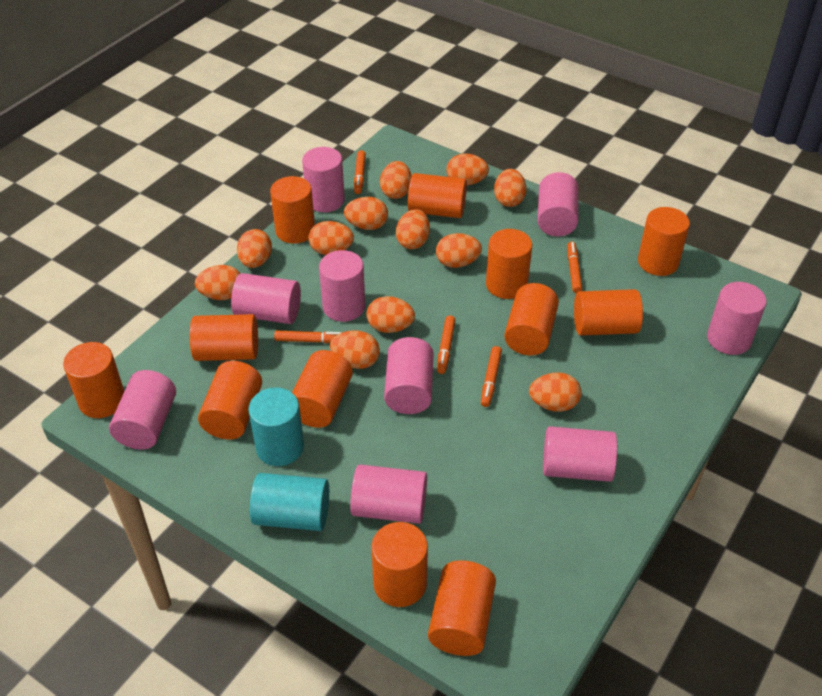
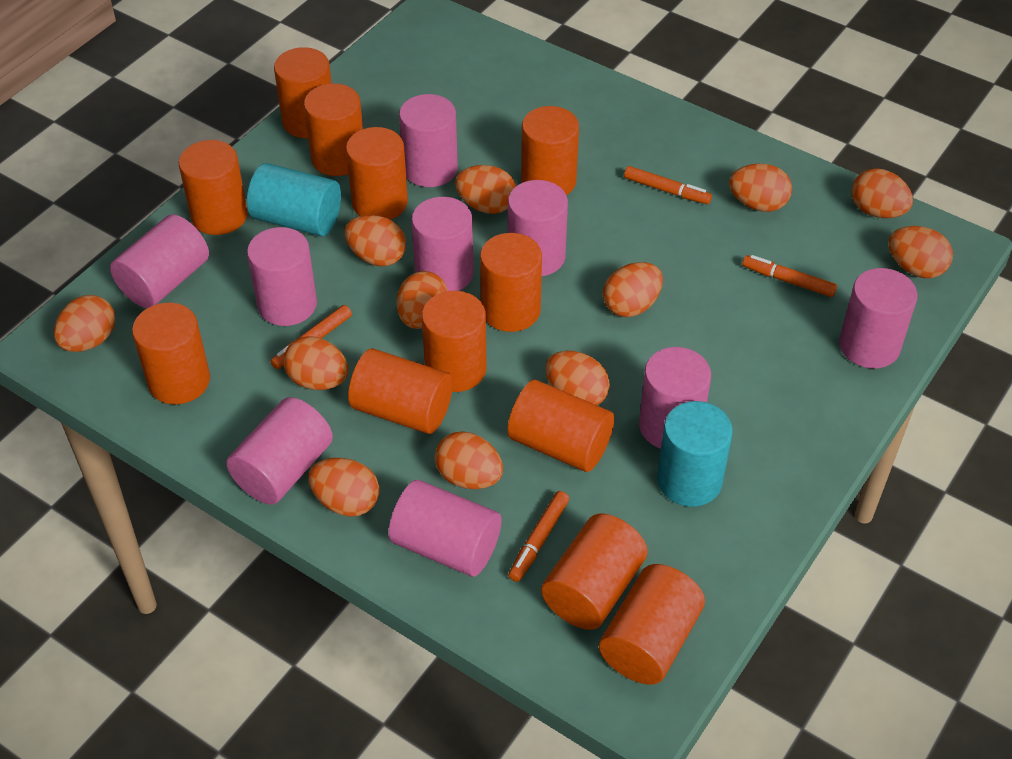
orange marker: [274,331,342,343] [354,150,366,194] [437,315,455,374] [481,346,502,407] [567,242,582,293] = 5 -> [270,305,352,369] [508,491,569,582] [624,166,712,204] [742,255,837,297] = 4

